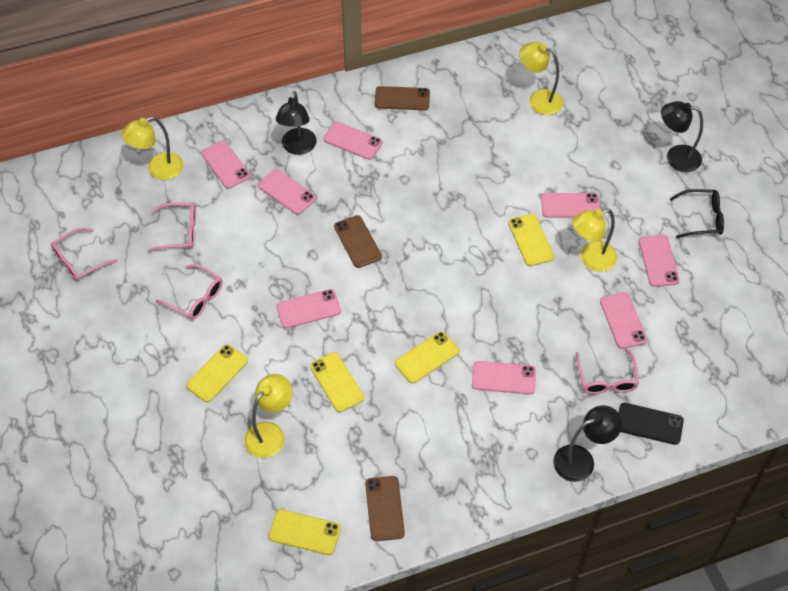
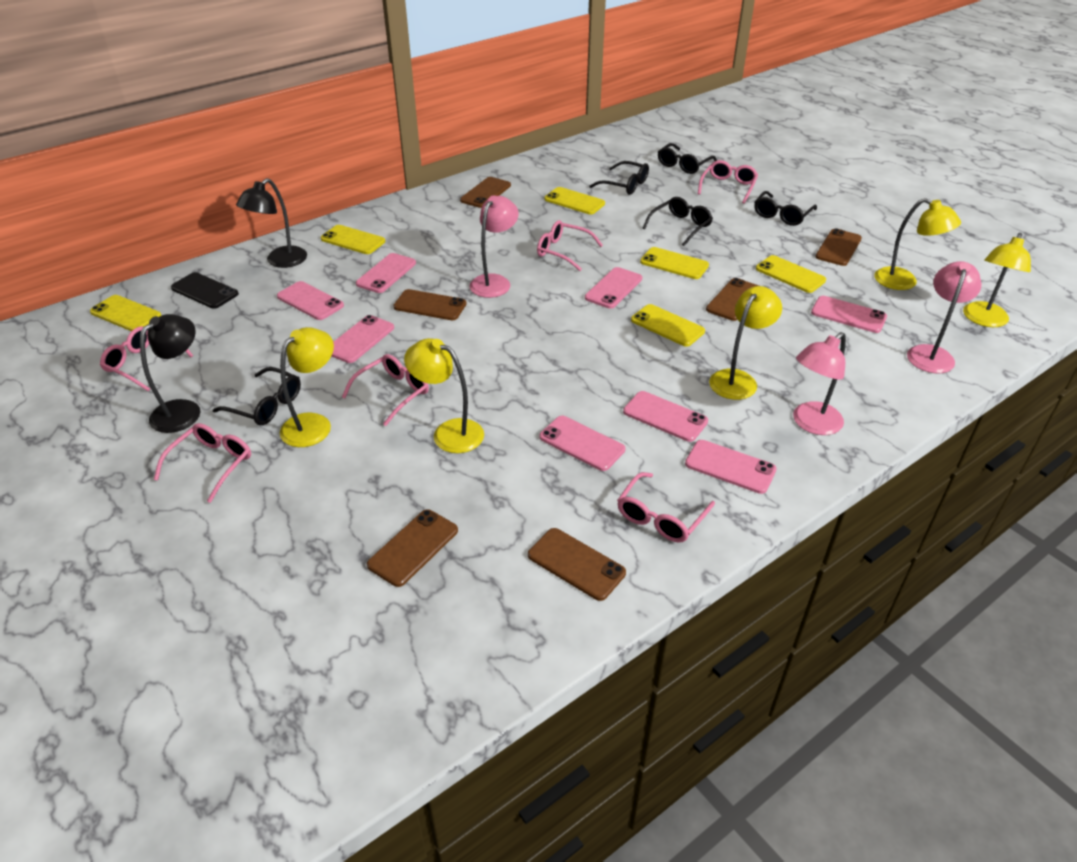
black glasses: [670,189,724,238] = 1 -> [213,367,301,425] [589,161,649,195] [643,197,713,246] [658,143,717,174] [754,191,817,226] = 5
black lamp: [276,91,316,155] [553,405,622,482] [661,101,703,172] = 3 -> [140,314,200,433] [236,178,307,268] = 2
brown phone: [334,215,382,268] [365,476,405,541] [375,86,430,110] = 3 -> [367,509,458,587] [393,289,466,320] [460,177,511,208] [528,528,626,601] [706,278,759,321] [816,228,862,266] = 6
pink glasses: [51,228,118,281] [148,203,196,252] [156,264,223,320] [576,349,639,394] = 4 -> [100,326,193,391] [154,423,251,503] [342,354,429,426] [537,220,603,271] [617,472,715,543] [698,160,758,204] = 6
pink lamp: none = 0 -> [469,195,519,298] [793,332,846,435] [907,261,982,373] = 3
yellow lamp: [121,116,183,180] [244,374,293,458] [519,42,563,115] [572,209,617,272] = 4 -> [280,327,334,447] [404,338,484,453] [709,286,782,400] [874,198,961,290] [963,233,1031,327] = 5
yellow phone: [186,344,248,402] [269,509,341,555] [310,352,364,412] [395,331,459,383] [508,214,554,266] = 5 -> [90,295,161,331] [321,225,385,254] [544,187,605,215] [631,304,705,347] [640,247,709,279] [756,255,826,293] = 6

